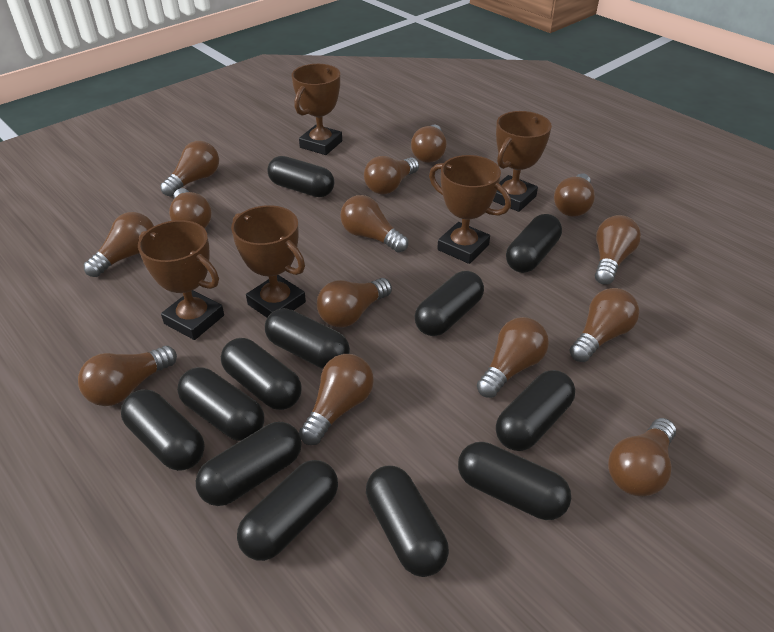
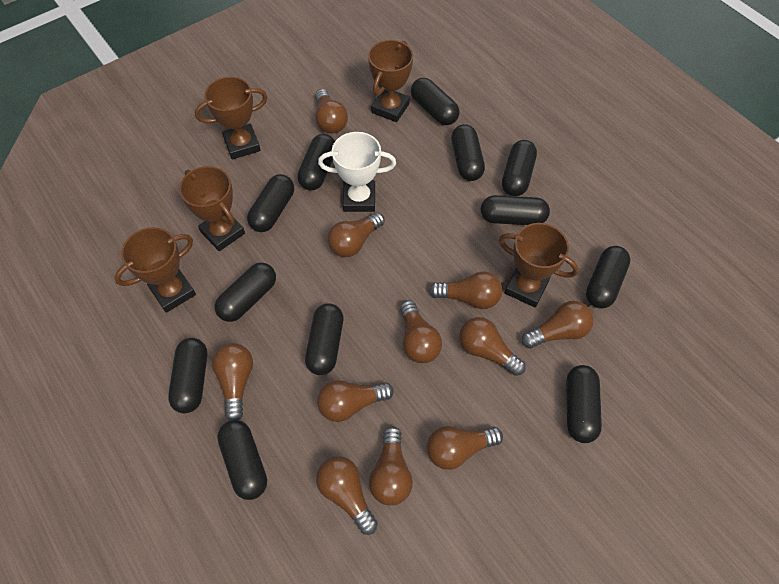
brown light bulb: [78,346,177,406] [84,212,154,277] [160,141,219,197] [169,188,212,229] [299,354,374,445] [317,278,392,327] [340,195,408,253] [364,156,419,195] [411,124,447,163] [477,317,549,398] [554,174,595,217] [569,288,639,362] [595,215,641,285] [608,418,676,497] = 14 -> [212,343,253,420] [315,89,348,134] [316,456,378,535] [317,380,394,422] [328,212,385,257] [369,426,413,505] [400,300,442,363] [427,426,503,470] [429,271,502,309] [459,317,526,376] [522,301,594,348] = 11
white trophy: none = 0 -> [318,132,396,212] = 1

